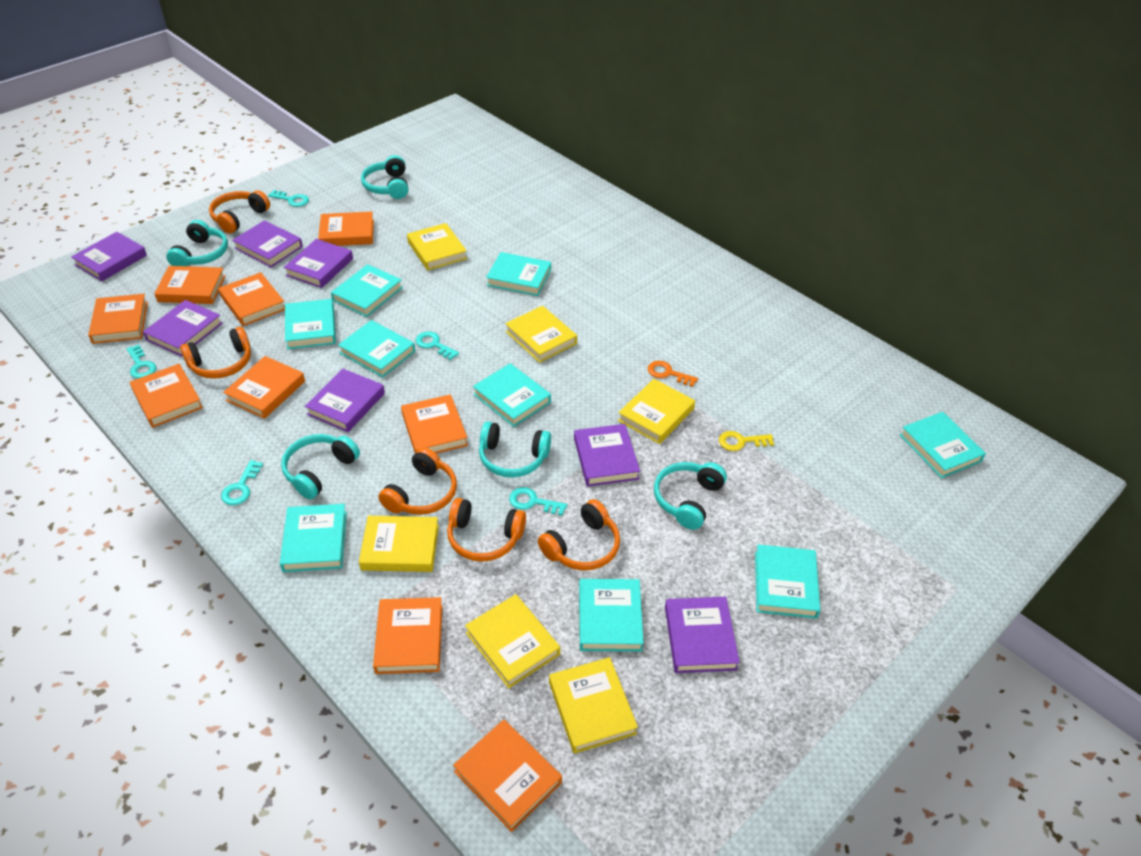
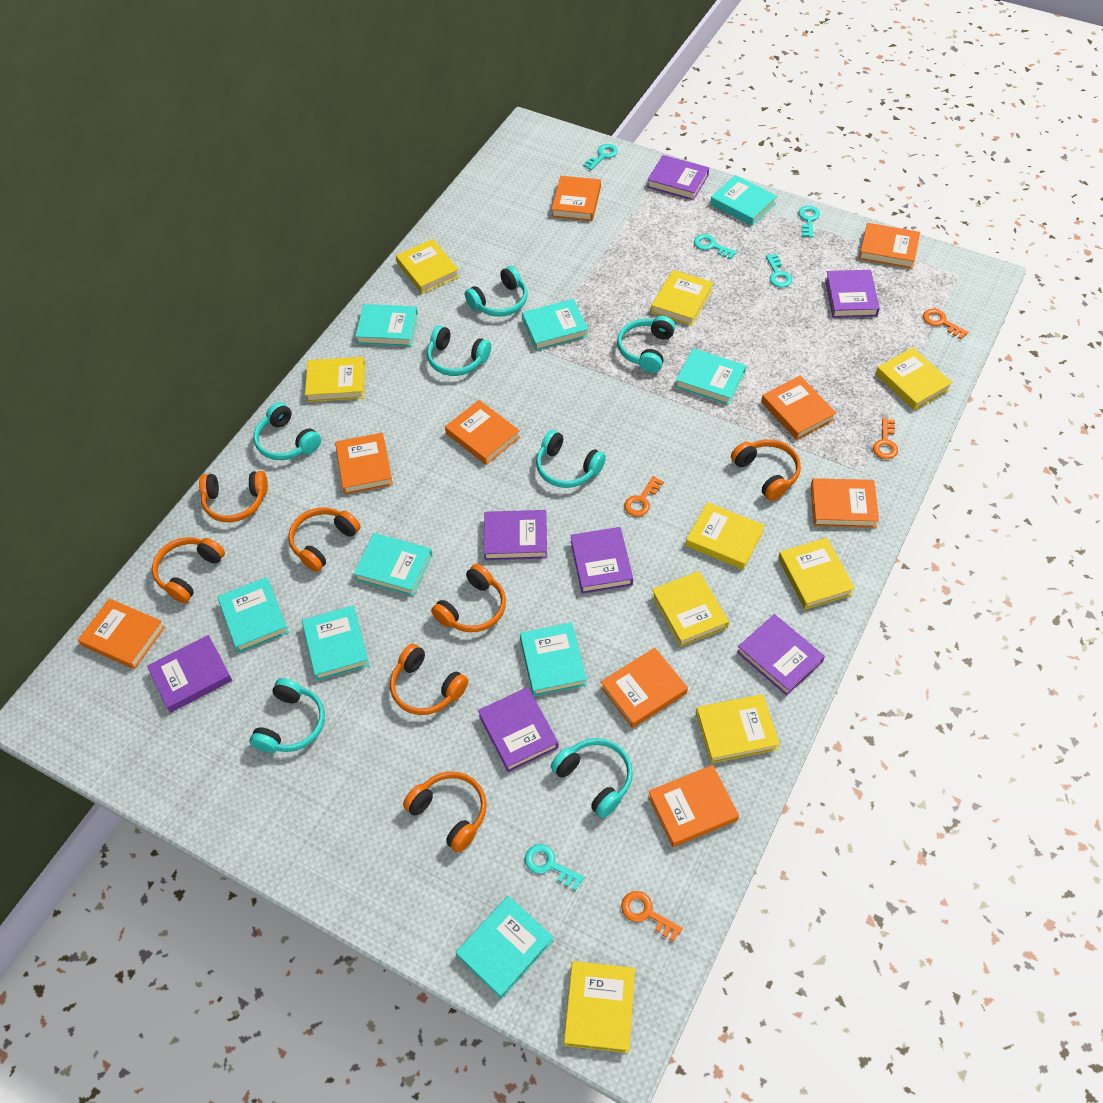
orange headphones: [180,327,251,379] [209,190,270,234] [379,447,457,515] [447,498,526,562] [538,499,620,571] = 5 -> [152,537,225,603] [199,471,268,522] [288,507,360,572] [390,644,468,715] [403,771,486,853] [431,564,506,632] [731,439,801,501] = 7
orange key: [648,361,698,387] = 1 -> [621,891,683,942] [624,476,664,517] [873,418,898,459] [923,309,968,339] = 4
turquoise headphones: [166,220,228,266] [281,434,360,499] [361,155,408,199] [479,422,551,477] [654,462,727,530] = 5 -> [250,678,325,753] [254,402,321,460] [427,325,491,376] [465,266,527,317] [536,430,606,488] [551,738,633,818] [617,316,675,373] = 7
yellow book: [359,516,439,572] [407,223,467,271] [465,594,560,688] [505,306,577,363] [549,657,638,754] [618,379,695,444] = 6 -> [305,357,365,402] [396,239,460,294] [564,961,635,1053] [651,270,713,326] [652,571,729,647] [686,502,765,570] [696,694,780,763] [778,538,855,610] [876,347,952,410] = 9
yellow key: [719,431,774,451] = 1 -> none = 0

